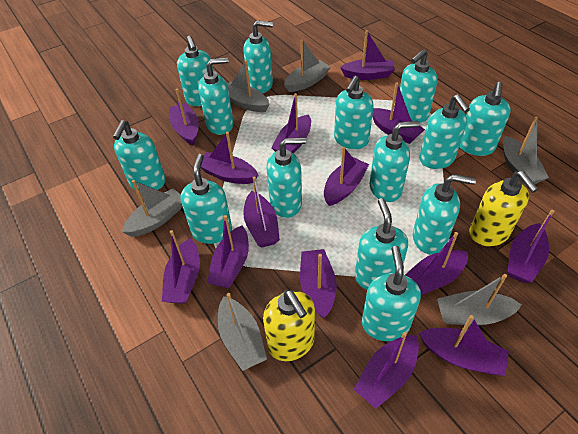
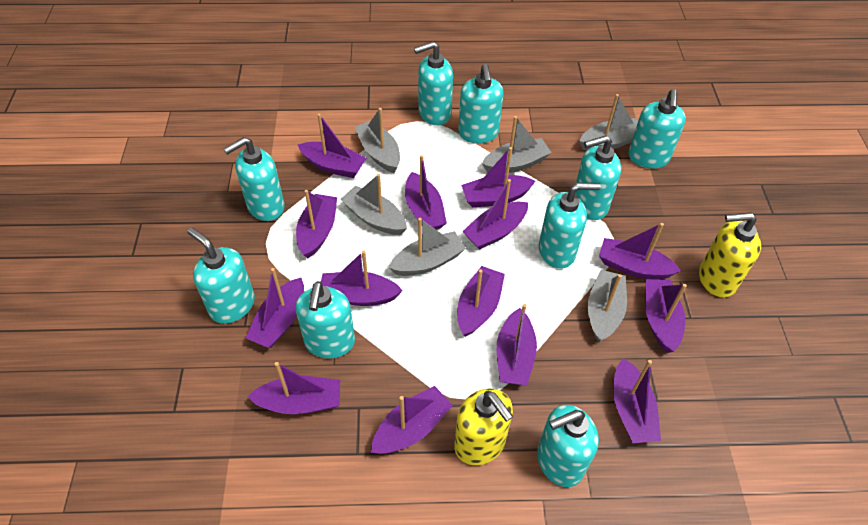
turquoise soap dispenser: [113,120,166,192] [177,36,213,106] [181,154,232,244] [198,57,234,135] [243,20,273,93] [266,137,306,218] [334,76,374,149] [355,198,408,290] [362,246,421,341] [369,121,419,202] [400,49,438,123] [413,174,476,255] [419,94,470,169] [459,82,511,156] = 14 -> [187,227,255,324] [224,137,284,221] [295,281,355,358] [414,41,453,125] [458,64,504,144] [537,405,599,487] [539,183,600,269] [576,135,621,220] [628,89,686,169] = 9

